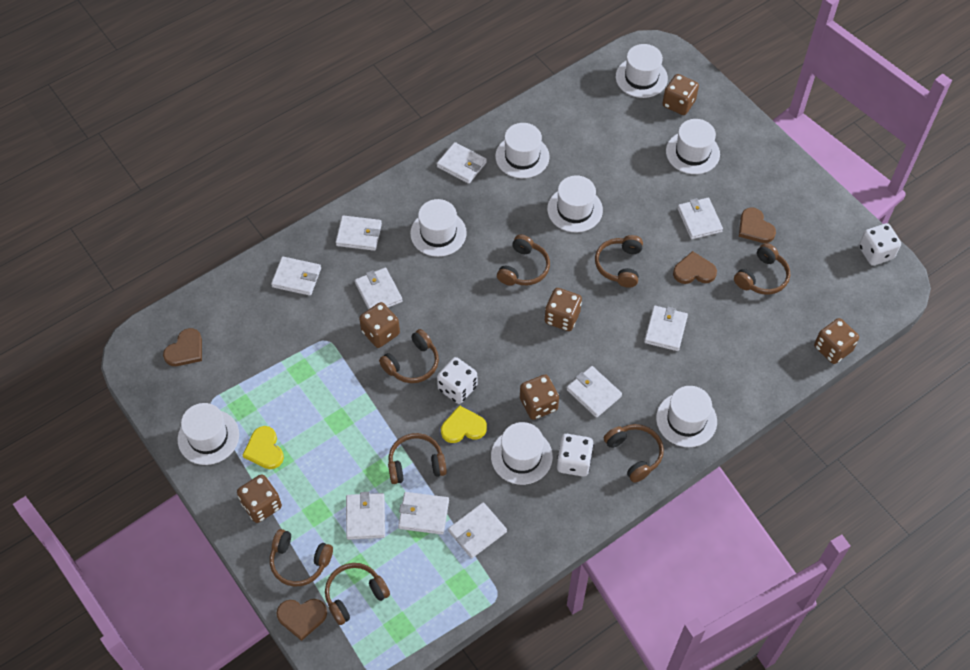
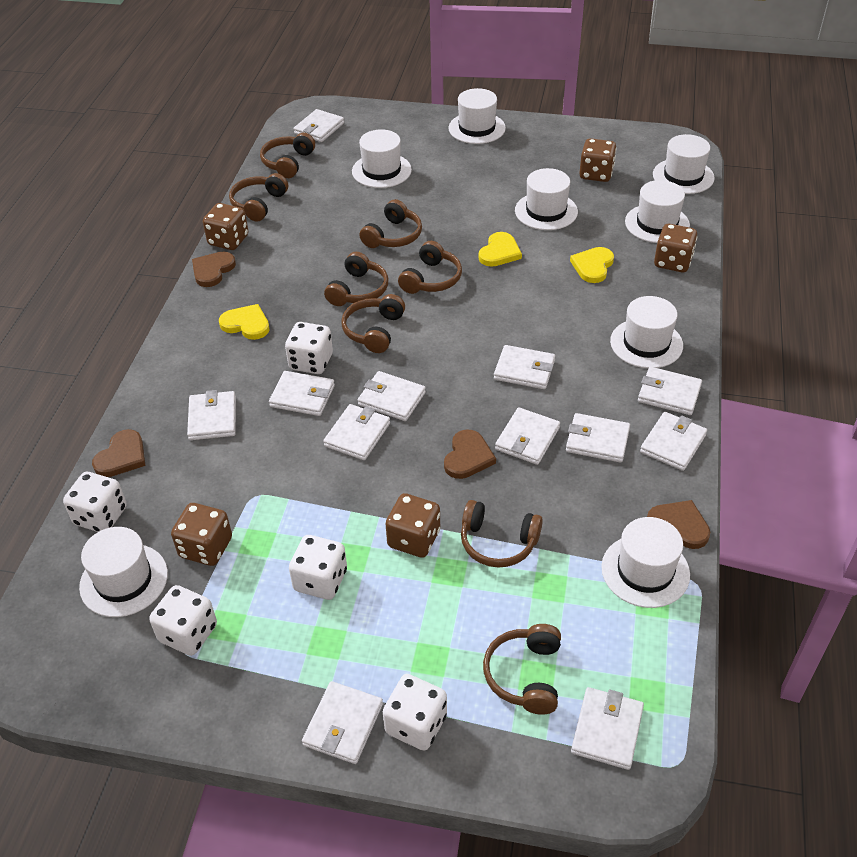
brown dice: [237,474,282,523] [359,302,400,348] [520,374,559,420] [545,288,582,331] [662,74,699,115] [814,318,859,364] = 6 -> [171,503,232,566] [203,203,248,250] [386,493,440,558] [579,138,616,182] [654,224,697,272] = 5
white dice: [437,357,477,404] [557,434,594,477] [859,223,901,266] = 3 -> [63,472,127,532] [149,585,217,656] [285,322,333,374] [289,535,347,600] [383,674,447,751] = 5
white wallet: [271,256,321,296] [336,215,382,251] [346,492,385,540] [355,268,403,310] [398,492,449,535] [437,142,487,184] [448,502,507,558] [567,366,622,418] [644,306,688,351] [677,198,723,240] = 10 -> [187,390,236,440] [269,371,335,416] [293,109,344,142] [302,681,383,764] [323,404,390,460] [358,371,426,421] [494,345,555,389] [495,407,560,465] [566,413,630,463] [571,687,644,770] [638,367,702,415] [640,412,707,471] = 12
yellow heart: [243,426,284,469] [441,405,487,443] = 2 -> [219,304,269,340] [478,232,522,267] [570,247,614,283] = 3

